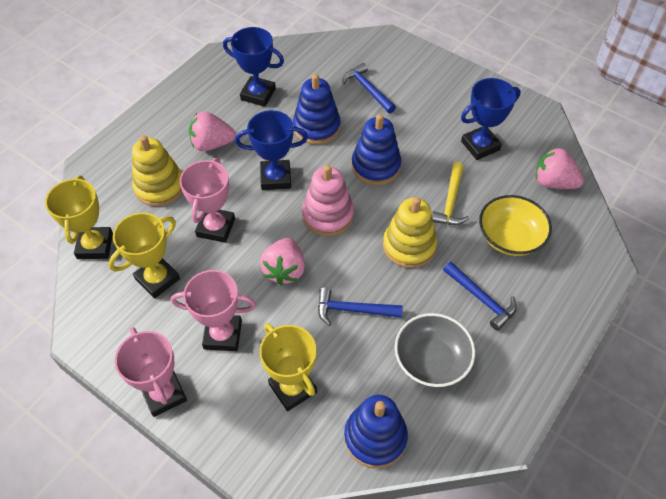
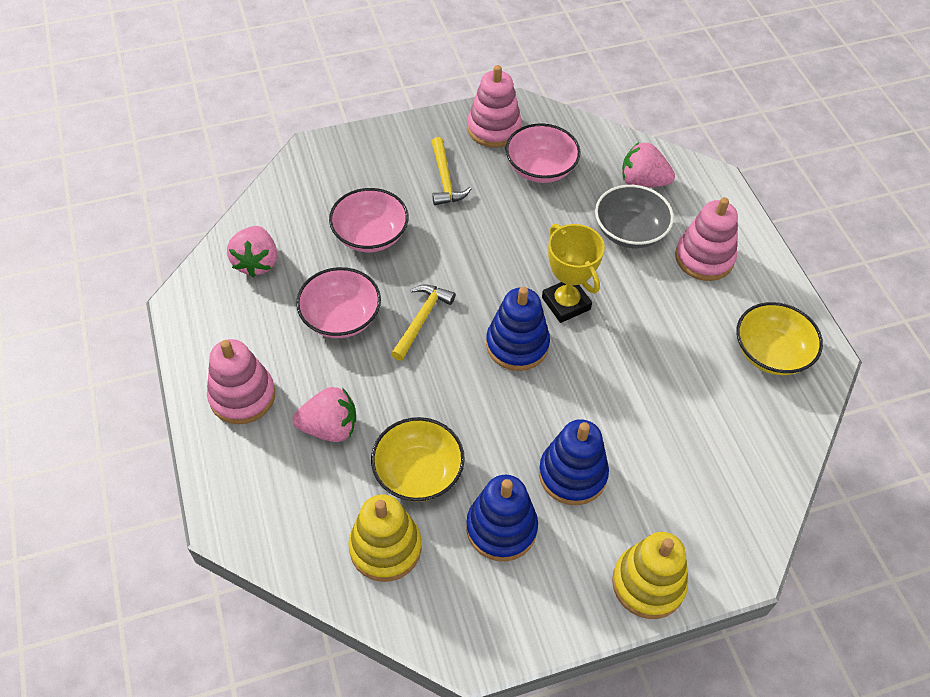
blue hammer: [318,287,402,326] [343,63,396,113] [443,262,517,331] = 3 -> none = 0
blue trophy: [223,27,284,107] [235,110,308,190] [461,78,521,160] = 3 -> none = 0
pink bowl: none = 0 -> [296,267,381,338] [329,188,409,252] [506,123,581,183] = 3
pink stacking toy: [302,165,354,236] = 1 -> [207,339,275,424] [467,65,522,148] [675,197,738,281] = 3
pink trophy: [115,327,187,417] [171,270,256,351] [180,158,235,243] = 3 -> none = 0
yellow bowl: [479,195,552,256] = 1 -> [371,417,465,502] [736,302,823,375] = 2
yellow hammer: [432,162,469,225] = 1 -> [391,284,455,361] [432,137,471,205] = 2
yellow trophy: [45,176,113,259] [108,213,180,299] [260,323,317,411] = 3 -> [542,224,605,323] = 1

